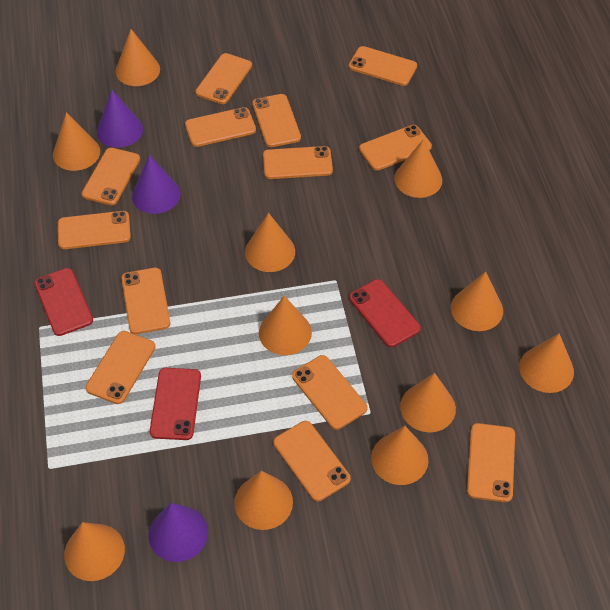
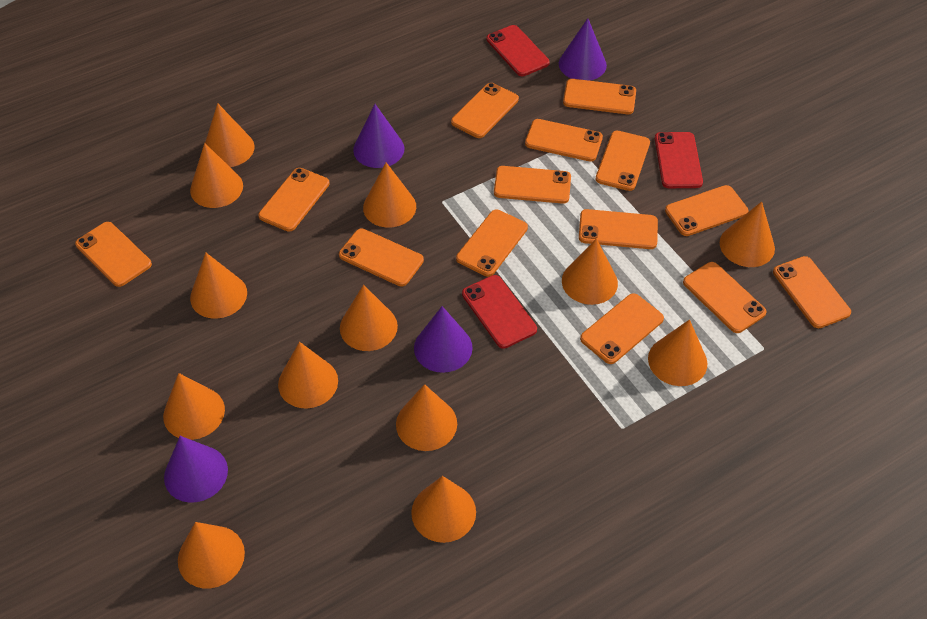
orange cone: [53,112,100,171] [64,522,125,581] [116,29,160,86] [234,471,293,530] [245,213,295,272] [259,296,312,355] [371,426,429,485] [394,139,442,198] [400,373,456,432] [451,272,503,331] [519,334,574,393] = 11 -> [163,373,225,440] [178,522,245,588] [190,143,243,208] [190,253,247,319] [205,103,255,167] [278,342,338,408] [340,285,398,351] [363,163,416,228] [396,384,457,451] [411,476,476,543] [562,238,618,305] [648,319,707,386] [720,201,775,267] = 13
orange phone: [58,211,131,249] [82,148,140,205] [86,331,156,404] [121,268,170,334] [185,107,256,147] [196,53,252,104] [252,94,301,147] [263,146,333,179] [273,421,351,501] [292,355,367,430] [349,46,417,86] [359,125,432,171] [467,423,515,502] = 13 -> [75,222,152,287] [258,168,330,232] [339,228,424,286] [451,83,519,138] [456,210,528,277] [494,166,571,204] [525,119,603,161] [563,79,636,114] [579,209,658,249] [580,293,664,364] [595,131,650,191] [665,185,748,236] [683,262,767,333] [773,256,851,328] = 14
purple cone: [97,90,143,148] [132,155,181,214] [148,503,208,562] = 3 -> [164,436,228,503] [353,104,404,168] [414,306,473,373] [559,18,607,81] = 4

